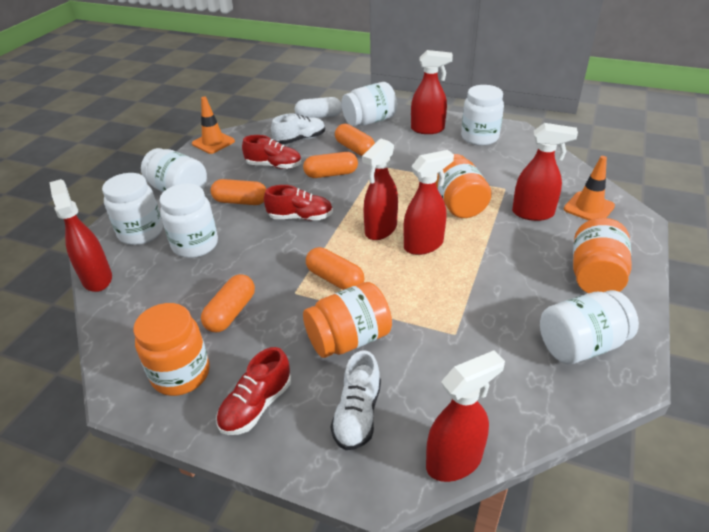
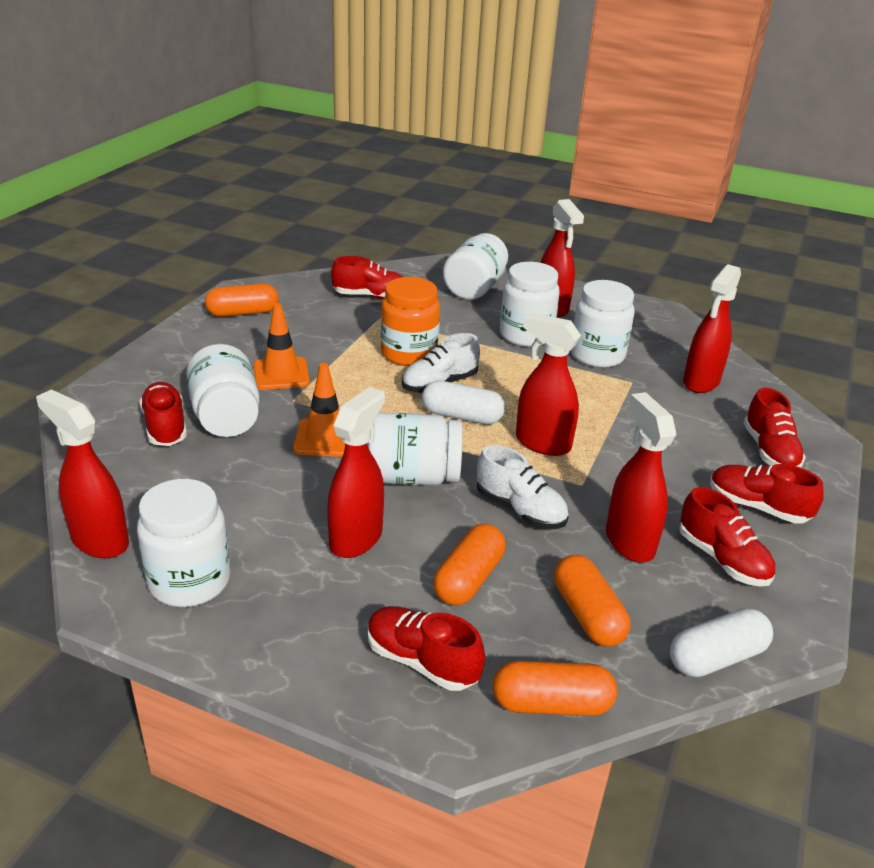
orange capsule: [201,274,255,332] [210,179,266,205] [303,152,358,178] [306,247,364,290] [335,124,375,156] = 5 -> [205,283,279,317] [433,524,506,605] [493,661,617,716] [554,555,631,647] = 4
orange jar: [133,303,210,396] [303,282,392,358] [436,154,492,218] [573,218,632,293] = 4 -> [381,277,440,366] = 1
red shoe: [216,347,291,435] [242,135,301,169] [264,185,333,221] = 3 -> [139,382,187,446] [331,256,403,299] [368,606,485,691] [679,487,775,587] [710,464,824,524] [744,388,806,468] = 6
white capsule: [295,97,342,118] = 1 -> [422,381,505,425] [670,608,773,677] = 2

